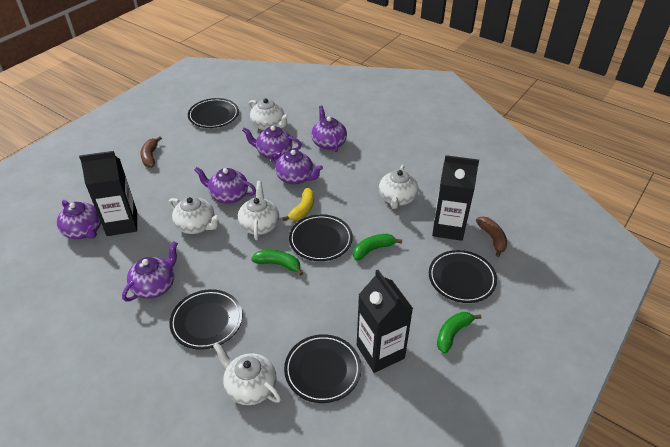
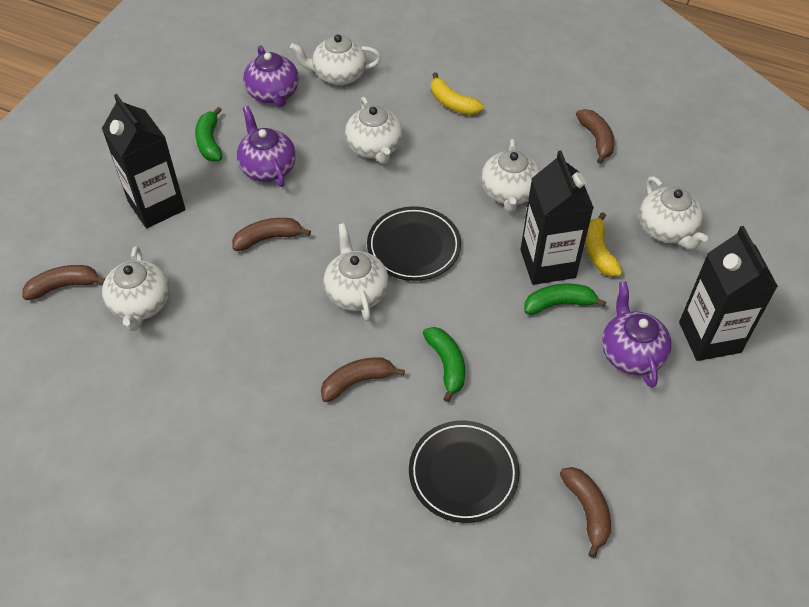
black plate: [169,289,242,350] [188,98,239,128] [284,334,361,403] [289,214,353,261] [429,250,497,303] = 5 -> [367,206,461,281] [409,421,520,523] = 2
brown banana: [140,136,162,168] [476,216,507,257] = 2 -> [22,265,105,300] [232,218,311,251] [321,357,405,402] [560,467,611,558] [576,109,615,164] = 5
purple teapot: [57,200,101,239] [122,241,178,302] [194,167,256,204] [242,126,302,160] [270,150,323,185] [311,105,347,152] = 6 -> [237,106,296,187] [243,45,299,107] [602,281,671,388] = 3
white teapot: [169,197,220,234] [213,343,281,405] [238,181,279,240] [248,98,289,131] [379,165,418,209] = 5 -> [102,246,170,331] [290,35,381,85] [323,223,389,321] [345,97,403,164] [481,139,540,212] [639,176,708,250] = 6
yellow banana: [282,188,314,221] = 1 -> [431,72,484,115] [585,212,623,277] = 2

